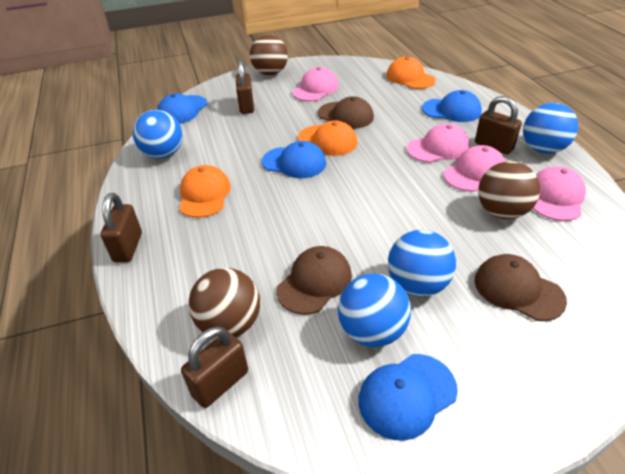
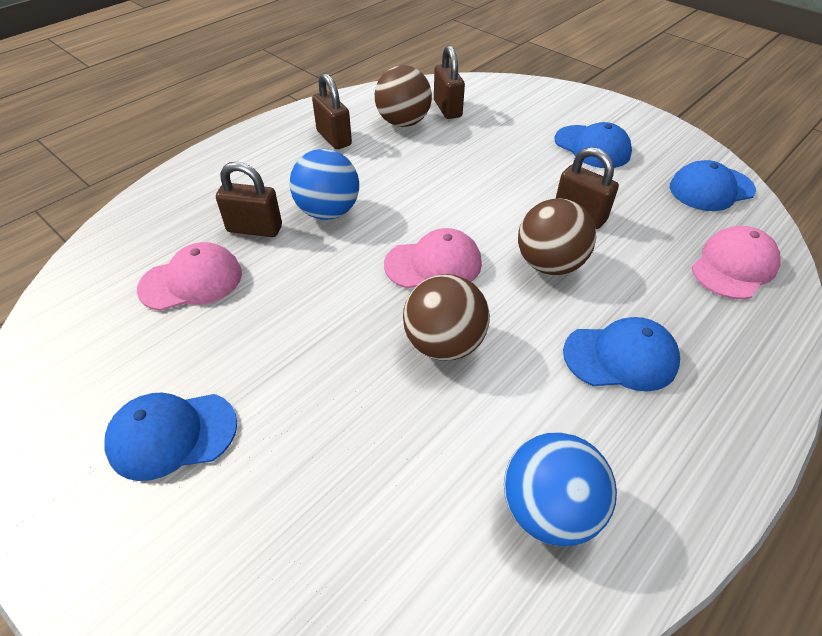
blue ball: [133,110,183,159] [338,273,411,347] [388,230,456,297] [523,103,578,154] = 4 -> [290,149,359,220] [504,432,617,546] = 2
brown cap: [276,246,352,315] [318,96,374,129] [475,254,567,321] = 3 -> none = 0
orange cap: [179,165,231,218] [298,120,358,156] [386,57,436,89] = 3 -> none = 0
pink cap: [292,67,339,101] [407,124,470,163] [443,145,506,192] [533,166,586,221] = 4 -> [137,242,242,311] [384,228,482,288] [692,226,781,299] = 3

